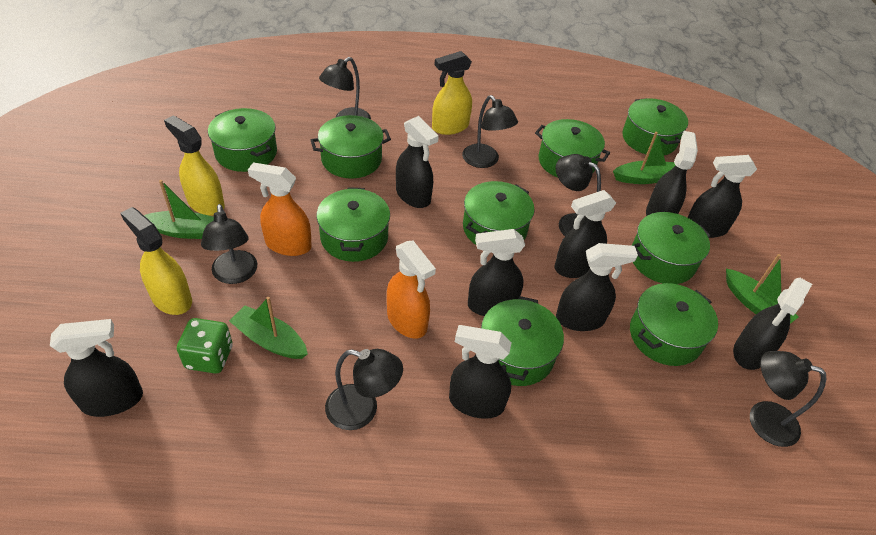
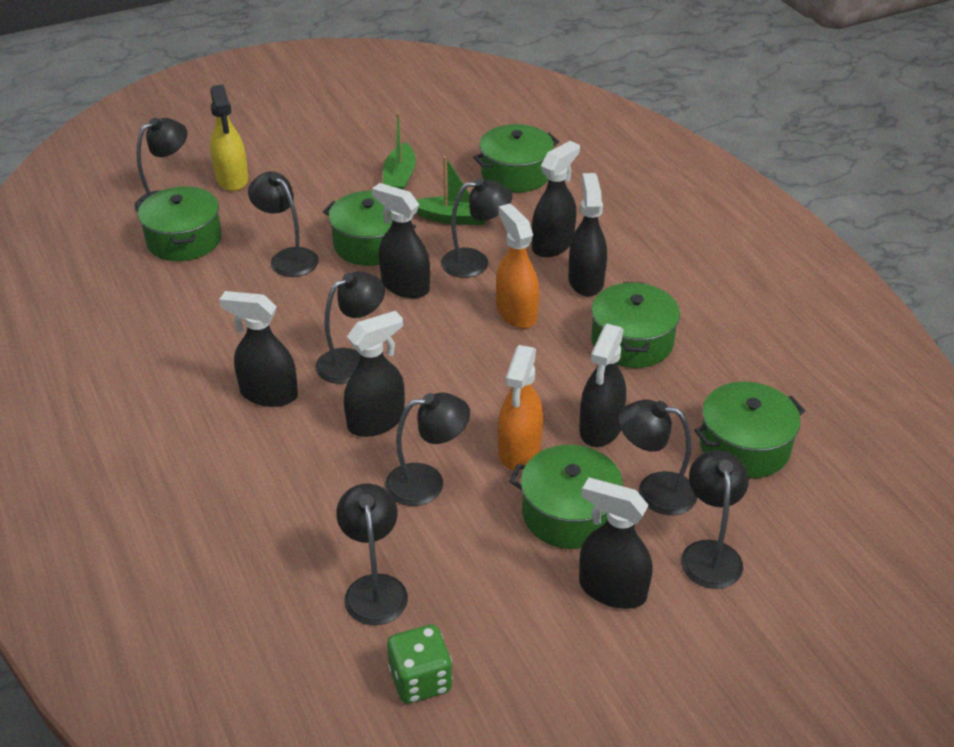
black lamp: [201,204,257,284] [319,57,371,120] [325,349,403,430] [462,95,518,168] [556,154,601,236] [750,351,826,447] = 6 -> [135,118,187,213] [248,171,319,277] [315,271,385,384] [336,484,408,625] [385,393,470,506] [441,178,512,278] [618,399,697,515] [681,450,749,589] = 8
black spray bottle: [50,319,143,417] [396,116,439,208] [449,325,512,419] [468,229,525,316] [555,190,616,278] [556,243,638,331] [646,131,698,216] [688,155,757,238] [733,278,812,370] = 9 -> [219,291,298,407] [344,311,405,437] [372,183,430,298] [532,141,580,257] [569,173,607,297] [579,324,626,447] [579,478,653,609] = 7
green boat: [144,180,214,239] [229,297,308,359] [613,132,675,184] [726,254,799,324] = 4 -> [383,113,416,190] [417,156,487,225] = 2
green pot: [208,108,277,172] [311,115,391,178] [317,187,390,262] [463,181,534,245] [481,296,564,386] [535,119,610,177] [622,98,688,155] [630,283,718,366] [632,212,711,284] = 9 -> [138,186,222,261] [323,191,416,266] [473,124,559,193] [509,445,623,549] [591,282,680,368] [694,382,805,478] = 6
yellow spray bottle: [120,207,192,315] [164,115,225,216] [432,51,472,135] = 3 -> [210,84,248,191] = 1

